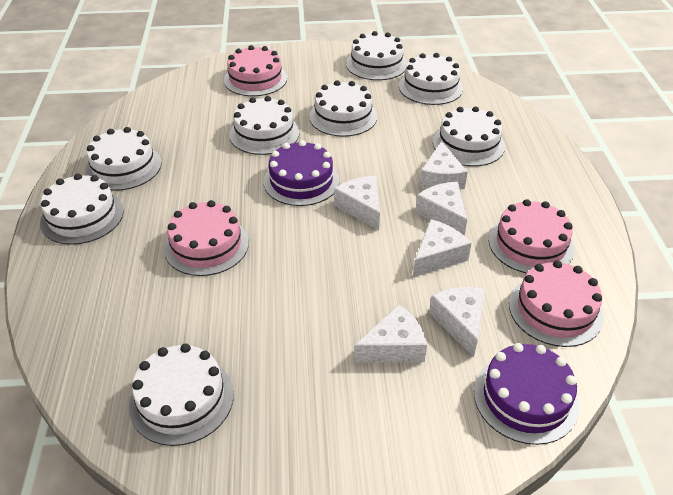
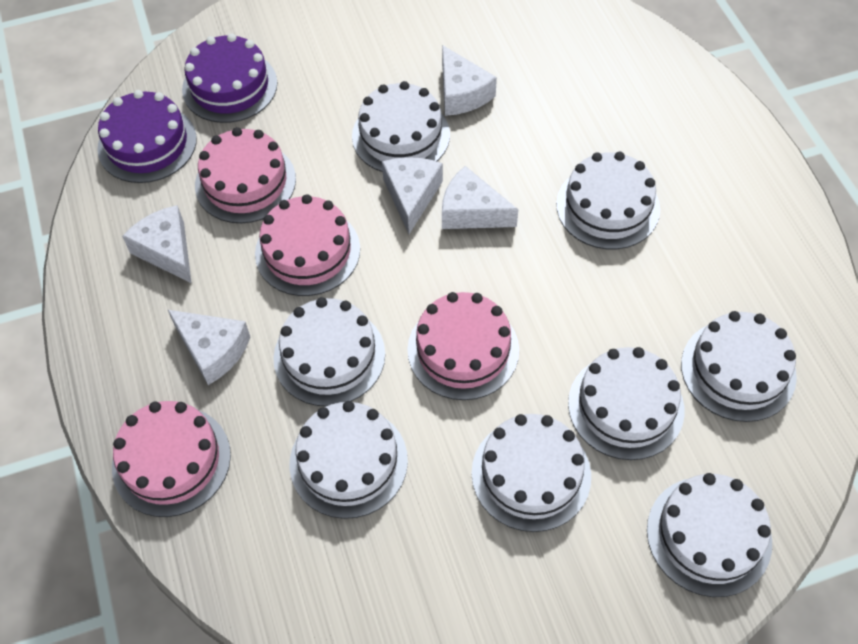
white cheese: [334,176,380,231] [354,304,427,362] [413,219,471,277] [415,182,467,236] [419,141,468,190] [429,287,485,357] = 6 -> [122,205,192,284] [168,310,250,385] [382,157,443,234] [442,45,497,116] [442,166,518,229] = 5

